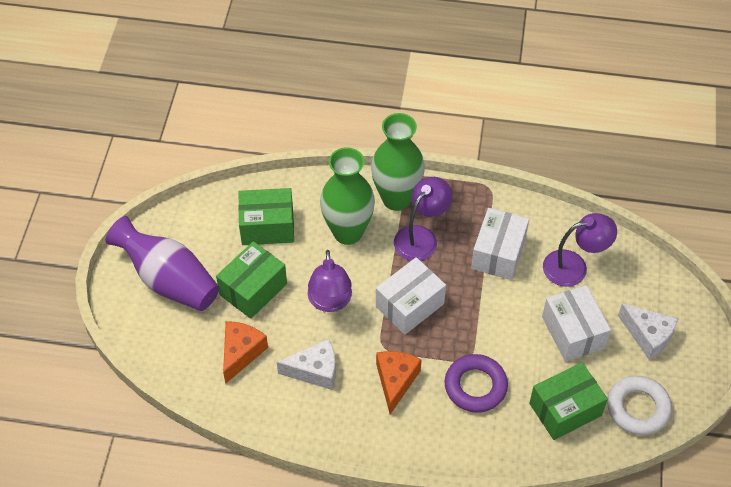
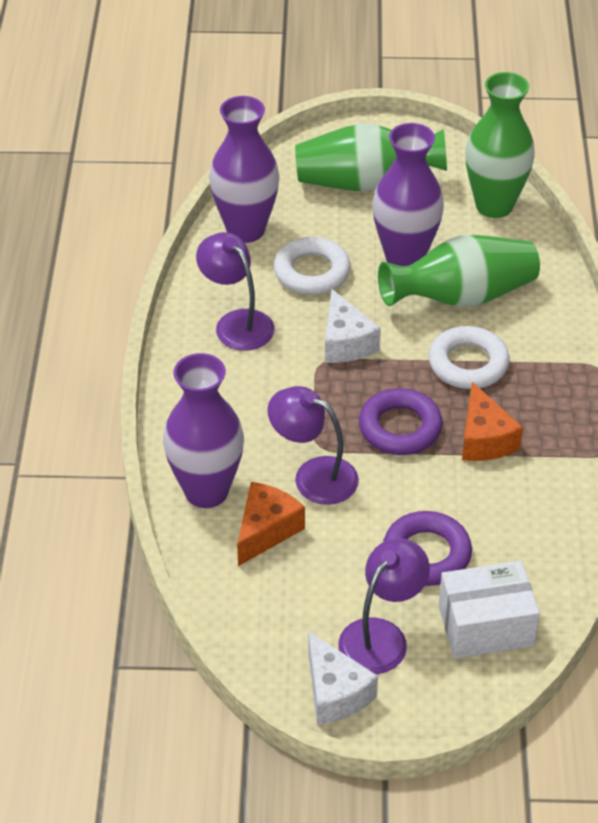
green box: [216,241,287,319] [238,188,294,245] [529,362,608,440] = 3 -> none = 0
green vase: [320,147,375,245] [371,113,425,211] = 2 -> [295,124,447,191] [378,235,540,307] [465,72,535,218] = 3
purple ring: [445,354,508,413] = 1 -> [359,388,443,455] [383,511,472,586] = 2
purple vase: [106,216,219,311] = 1 -> [163,353,244,508] [209,96,279,243] [373,123,444,266] = 3
white box: [376,257,446,335] [471,208,529,280] [542,285,611,362] = 3 -> [439,560,540,659] = 1
white ring: [607,376,672,435] = 1 -> [274,237,351,295] [428,326,510,389] = 2

